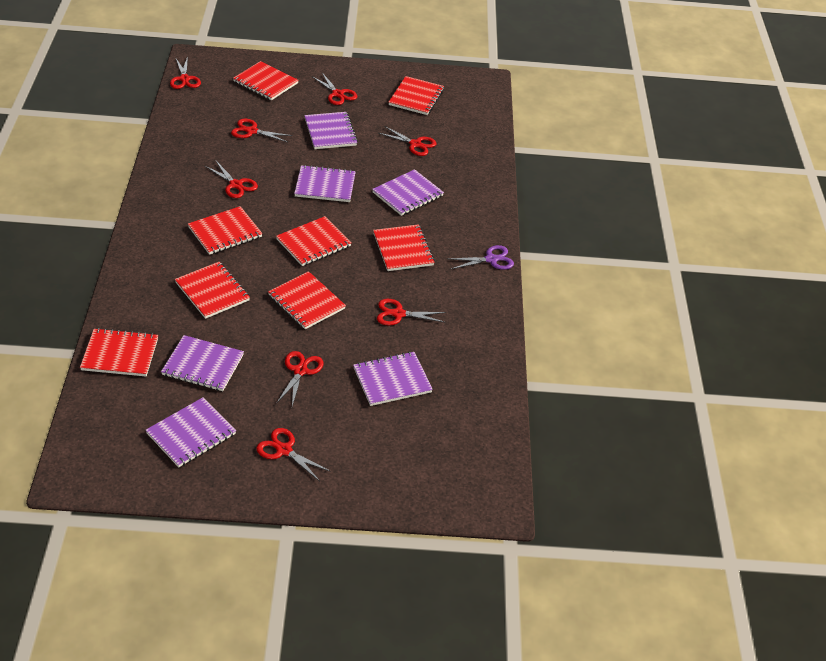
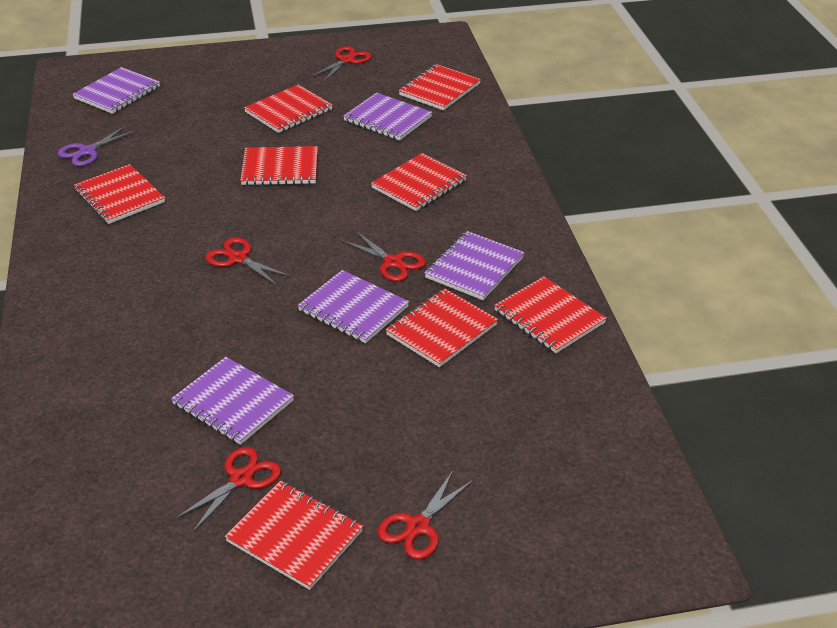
purple notebook: [146,397,236,467] [161,335,244,391] [294,165,356,202] [304,112,358,149] [353,352,433,406] [372,169,444,216] = 6 -> [72,67,160,114] [171,357,294,445] [298,270,409,343] [343,93,432,141] [424,231,525,300] = 5
red scissors: [170,56,201,89] [205,161,258,198] [231,119,293,142] [256,428,331,481] [276,351,324,406] [313,73,357,105] [377,299,446,326] [379,126,436,156] = 8 -> [174,447,281,532] [206,237,291,285] [311,46,371,81] [342,231,426,282] [377,470,474,560] = 5

